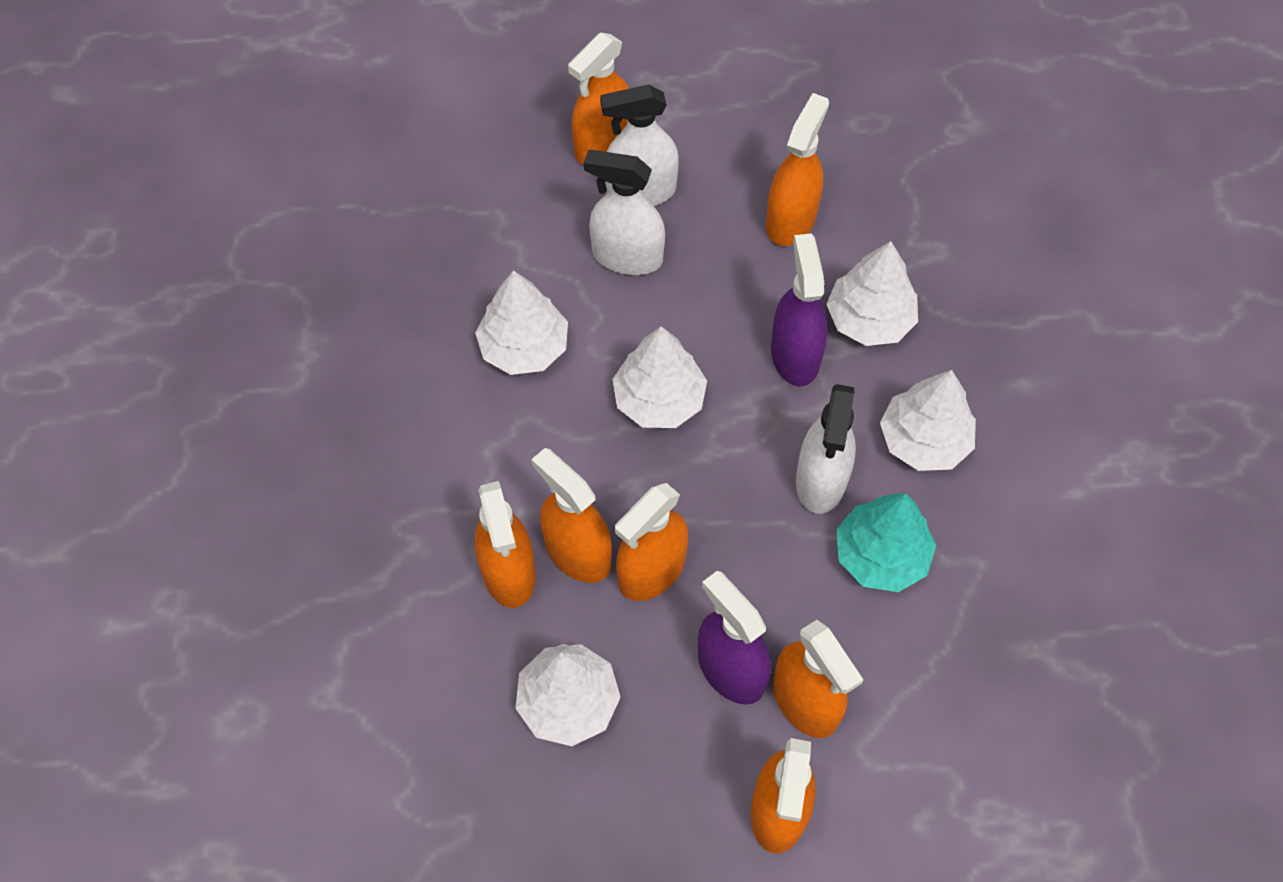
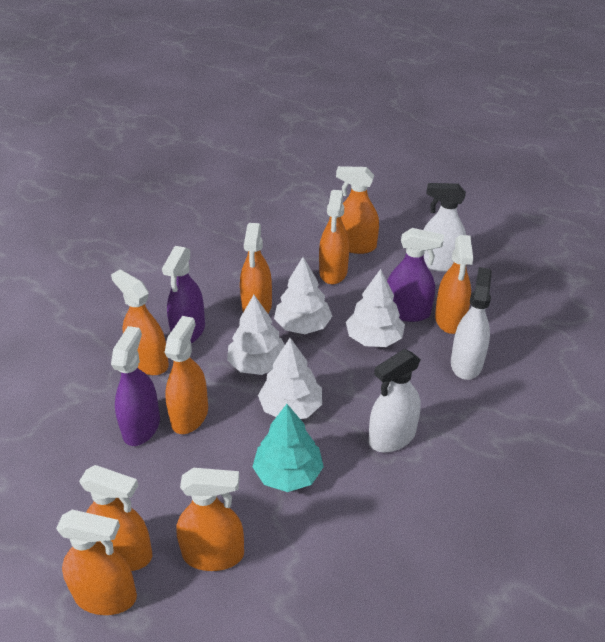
orange spray bottle: [475,481,536,608] [531,448,612,583] [568,33,629,165] [615,483,688,601] [751,738,816,853] [766,93,829,246] [773,620,863,738] = 7 -> [56,510,137,615] [79,465,152,571] [111,269,169,375] [164,316,208,434] [176,468,244,571] [240,223,272,313] [319,190,349,284] [336,166,379,254] [435,235,473,334] = 9
purple spray bottle: [698,571,771,705] [771,233,827,386] = 2 -> [111,326,160,446] [162,246,205,343] [387,228,444,322] = 3
white tree: [475,270,568,375] [515,644,621,746] [612,326,707,428] [826,241,918,346] [880,370,976,471] = 5 -> [227,295,285,375] [258,338,322,419] [274,257,332,334] [346,269,405,347] = 4

